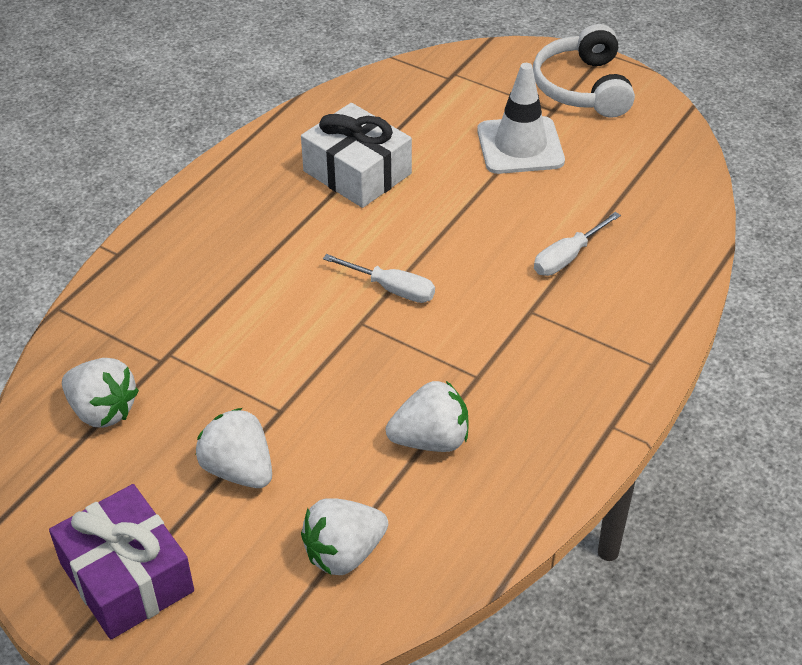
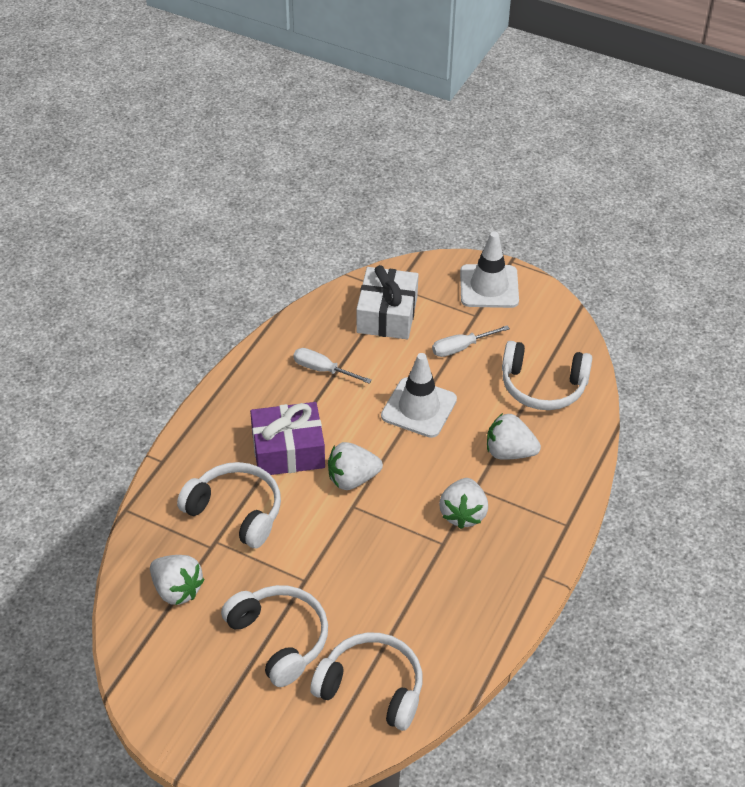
white headphones: [533,24,635,118] = 1 -> [177,462,281,548] [221,585,328,687] [310,633,422,731] [502,341,592,410] = 4
white traffic cone: [477,63,565,174] = 1 -> [381,353,457,438] [460,231,519,308] = 2

